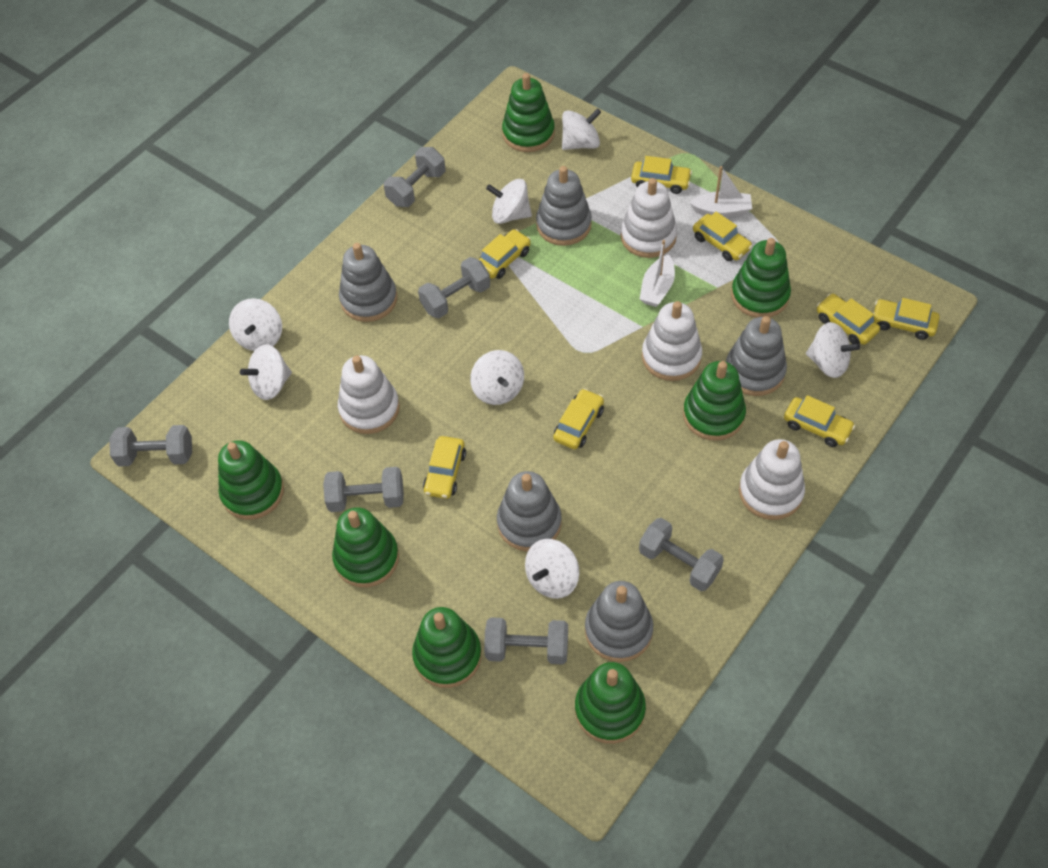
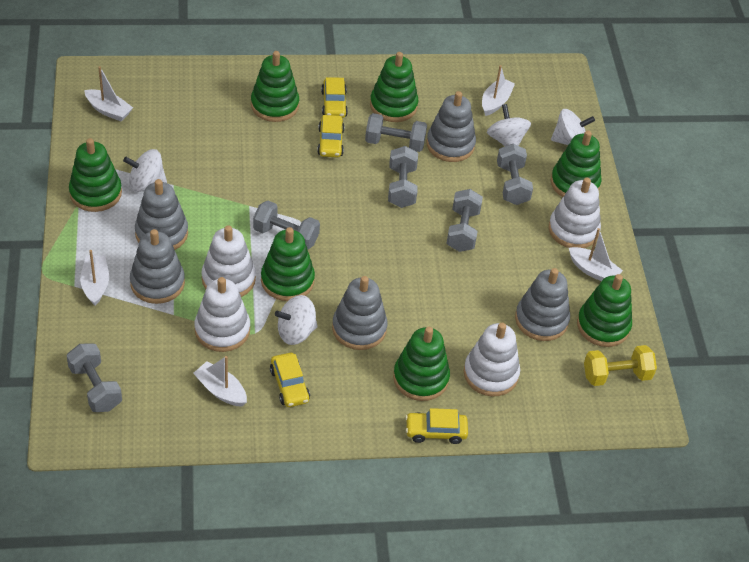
white boat: [640,240,675,307] [690,166,752,217] = 2 -> [80,250,109,306] [84,66,133,121] [193,356,247,407] [482,65,515,116] [569,228,623,281] = 5
white spinning top: [229,298,282,351] [240,344,292,400] [470,350,524,405] [486,179,532,224] [525,539,580,599] [562,108,601,150] [806,322,860,378] = 7 -> [123,149,167,192] [275,295,318,345] [487,104,531,146] [551,109,595,145] = 4
yellow car: [423,436,466,499] [478,229,531,279] [553,388,604,449] [631,156,692,194] [693,212,753,261] [784,395,855,447] [817,294,880,345] [873,298,940,340] = 8 -> [270,353,310,407] [317,115,345,157] [321,77,348,118] [405,408,468,444] = 4
yellow dumbbell: none = 0 -> [584,345,657,386] = 1

